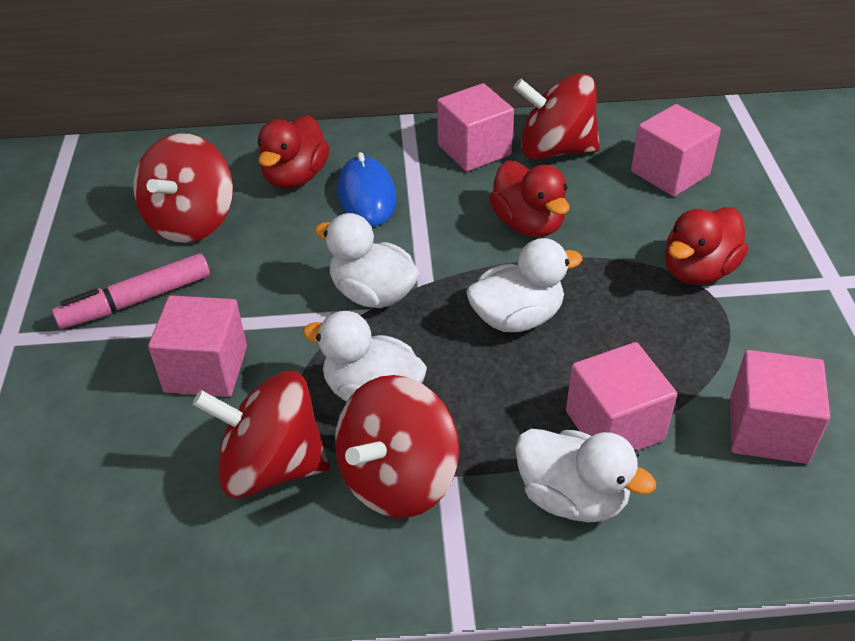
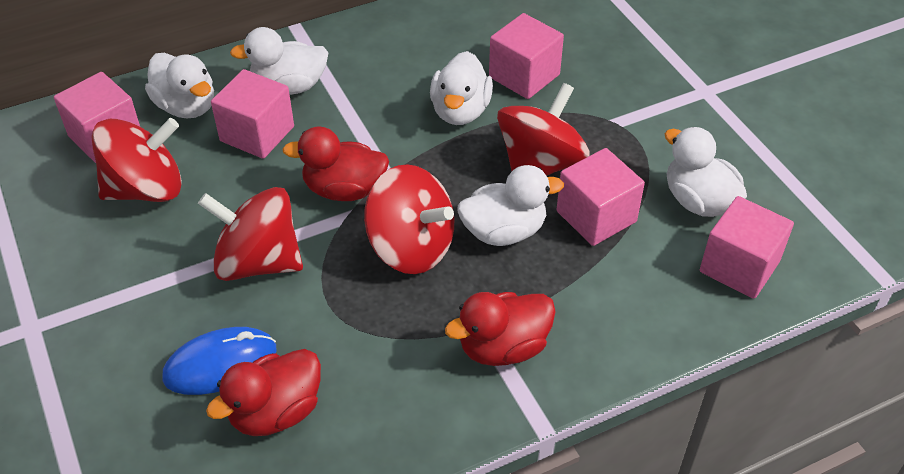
pink marker: [52,253,210,329] = 1 -> none = 0
white duck: [303,311,427,402] [314,213,419,308] [466,238,583,332] [515,429,656,522] = 4 -> [145,53,214,118] [230,27,329,95] [430,51,493,125] [457,165,564,246] [665,127,747,217] = 5

